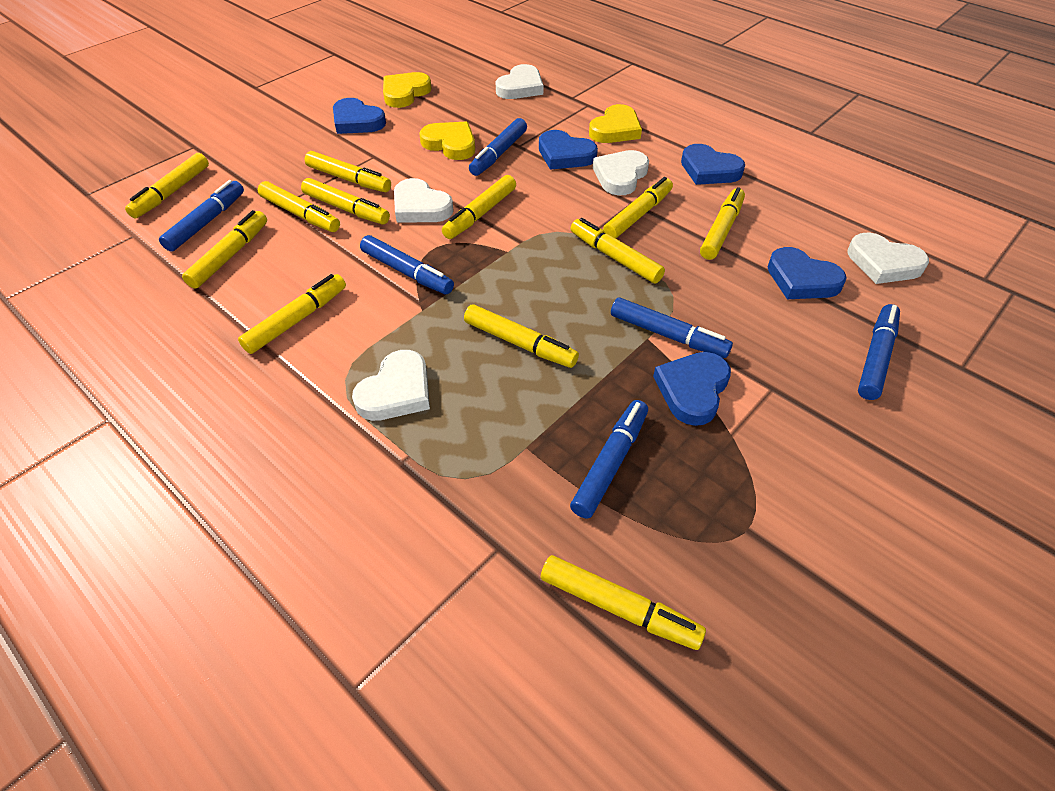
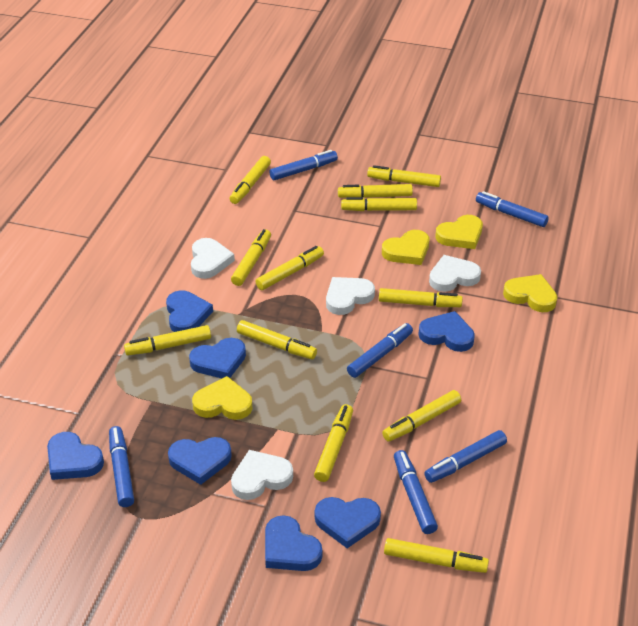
blue heart: [333,98,386,134] [539,130,598,170] [653,352,731,426] [681,144,745,185] [767,247,847,299] = 5 -> [47,432,104,480] [166,290,213,332] [168,437,232,485] [189,338,246,378] [265,515,322,571] [315,497,381,548] [418,311,475,352] = 7
white heart: [352,350,430,421] [394,178,454,222] [496,64,544,99] [593,150,649,196] [847,232,929,284] = 5 -> [191,238,235,279] [231,450,293,500] [326,277,375,315] [429,255,481,292] = 4
yellow heart: [383,72,431,108] [419,121,475,160] [589,104,642,143] = 3 -> [192,376,252,420] [382,230,429,265] [435,215,483,249] [503,274,557,312] = 4

